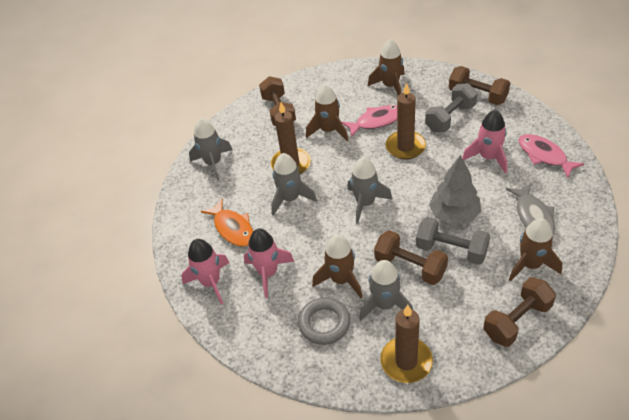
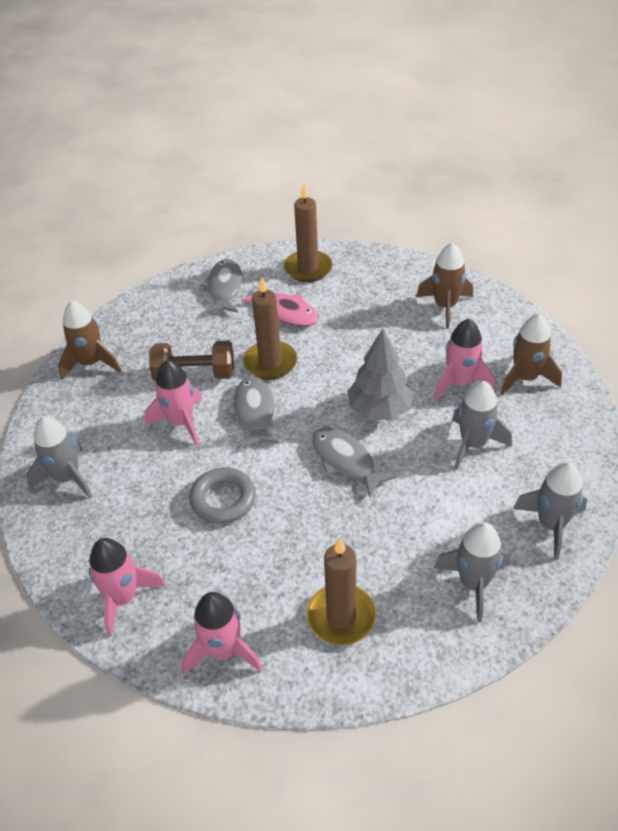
brown dumbbell: [259,76,296,126] [374,230,448,285] [449,66,510,105] [483,277,556,347] = 4 -> [149,340,234,381] = 1
brown rocket: [306,84,348,141] [312,235,363,298] [368,39,405,96] [509,218,562,282] = 4 -> [58,300,121,379] [416,243,473,329] [500,314,562,396] = 3
grey dumbbell: [416,217,490,265] [425,83,478,132] = 2 -> none = 0
grey fish: [506,183,555,234] = 1 -> [200,259,243,313] [227,376,279,448] [312,428,397,497] = 3
orange fish: [201,199,253,247] = 1 -> none = 0
pink fish: [342,105,397,137] [518,134,584,178] = 2 -> [241,288,319,326] = 1
pink rocket: [181,239,230,304] [244,228,295,298] [462,110,507,174] = 3 -> [89,538,165,637] [144,360,202,446] [182,592,263,675] [434,319,495,400] = 4

